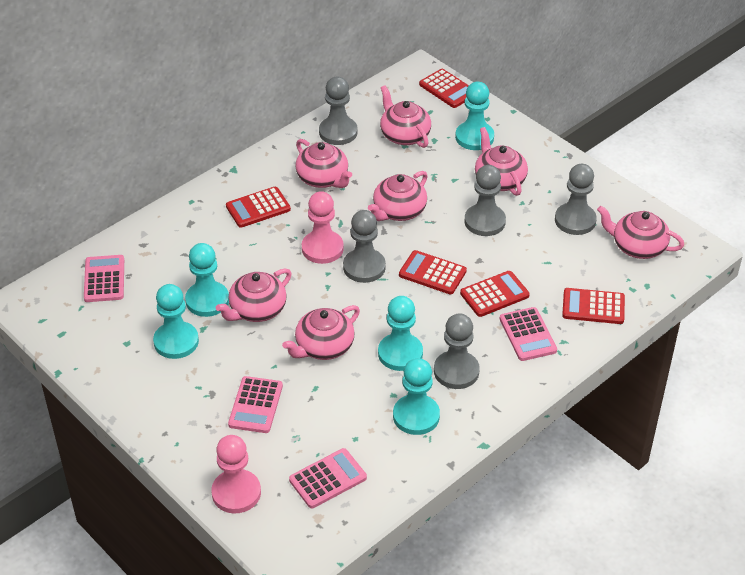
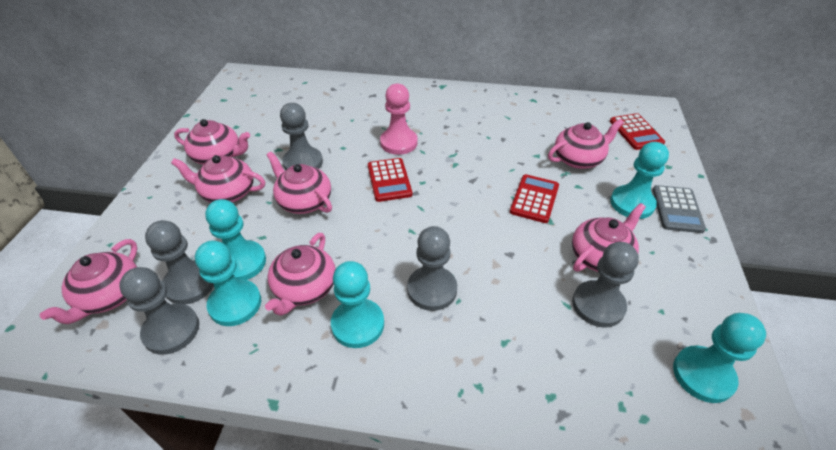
grey calculator: none = 0 -> [653,185,706,233] = 1
pink calculator: [84,255,124,302] [228,376,283,433] [289,448,367,508] [500,307,557,361] = 4 -> none = 0
pink pawn: [211,435,261,513] [302,191,344,264] = 2 -> [380,84,418,155] = 1
red calculator: [226,187,291,228] [399,250,467,294] [419,69,469,108] [460,271,530,317] [562,288,625,324] = 5 -> [368,158,412,202] [510,174,559,223] [610,113,665,150] = 3

